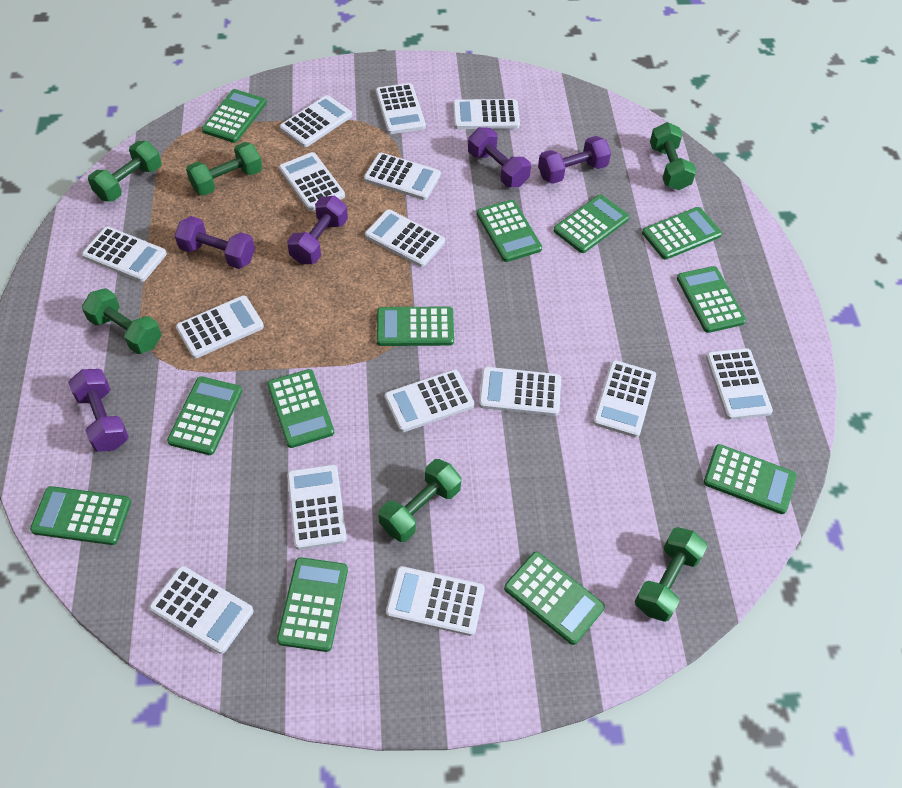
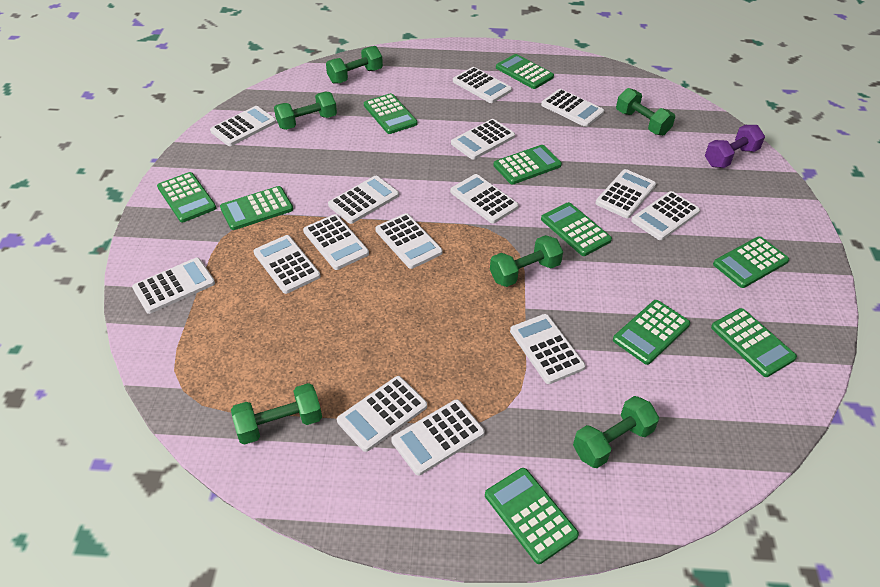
green calculator: [30,486,131,545] [167,376,242,455] [202,89,267,143] [267,369,334,448] [277,557,348,652] [377,307,454,346] [477,200,542,262] [504,552,605,645] [554,195,629,253] [642,207,722,260] [677,266,746,333] [704,444,797,514] = 12 -> [157,172,216,222] [220,186,293,230] [364,93,417,134] [485,468,579,564] [493,145,562,184] [496,54,554,89] [541,202,612,256] [613,300,690,365] [711,308,797,377] [713,236,789,288] = 10
purple dumbbell: [68,369,129,452] [174,216,255,269] [287,196,348,264] [468,127,531,187] [538,136,611,184] = 5 -> [705,125,765,168] = 1

